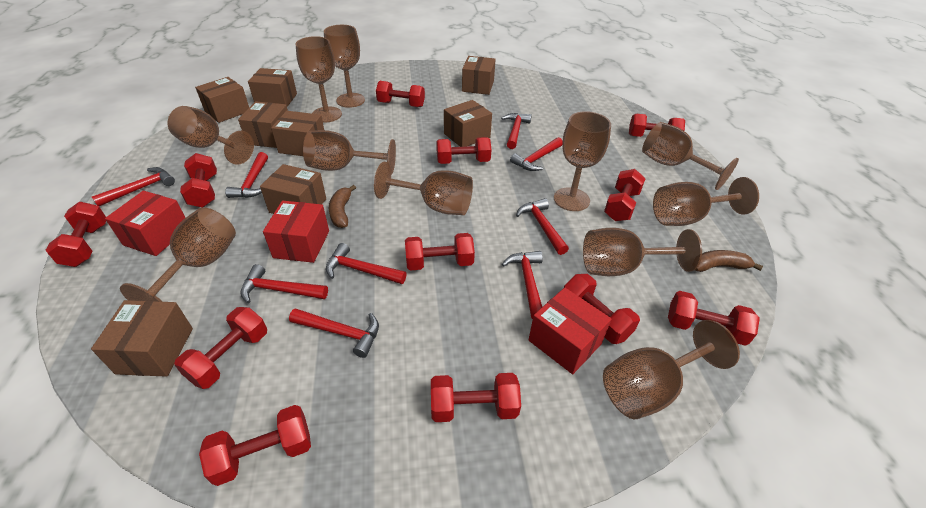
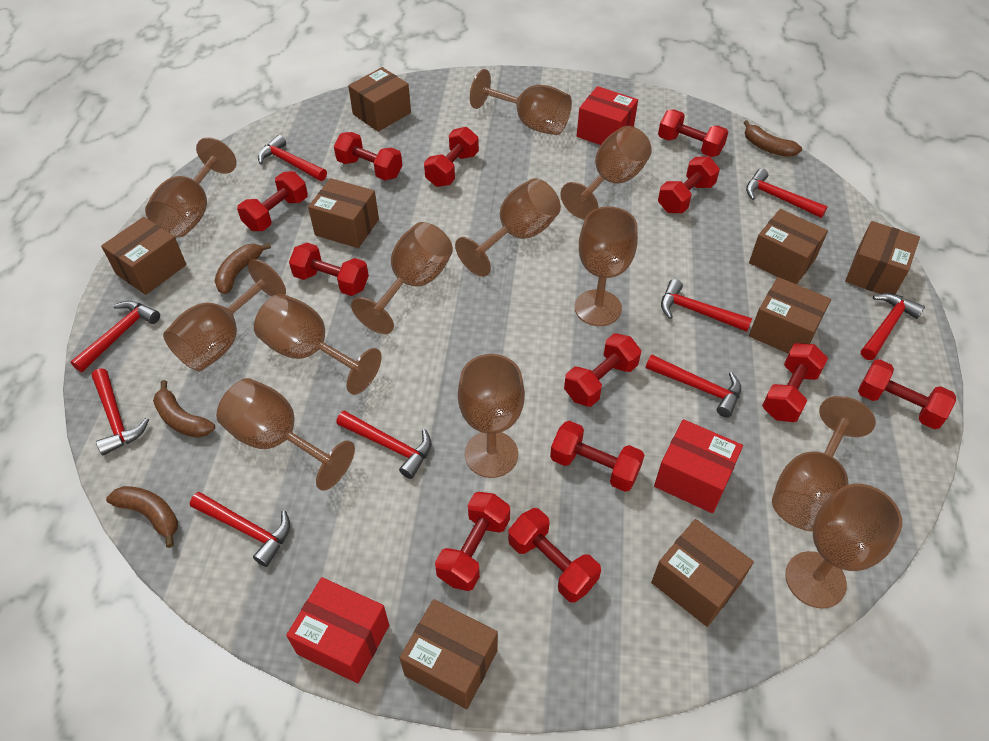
brown banana: [329,185,356,228] [695,250,763,272] = 2 -> [106,486,178,548] [153,380,215,438] [215,243,271,294] [743,120,802,157] = 4
brown goblet: [120,207,236,302] [168,106,254,165] [296,36,342,123] [303,130,396,175] [324,25,365,108] [374,162,473,215] [554,111,611,211] [583,228,702,276] [603,320,740,419] [642,122,739,190] [653,177,759,226] = 11 -> [145,137,236,237] [163,259,286,371] [216,378,355,491] [254,294,382,395] [351,222,453,334] [455,178,561,277] [458,354,525,478] [470,69,572,135] [560,126,652,220] [575,206,638,326] [772,396,876,532] [785,484,902,609] = 12

